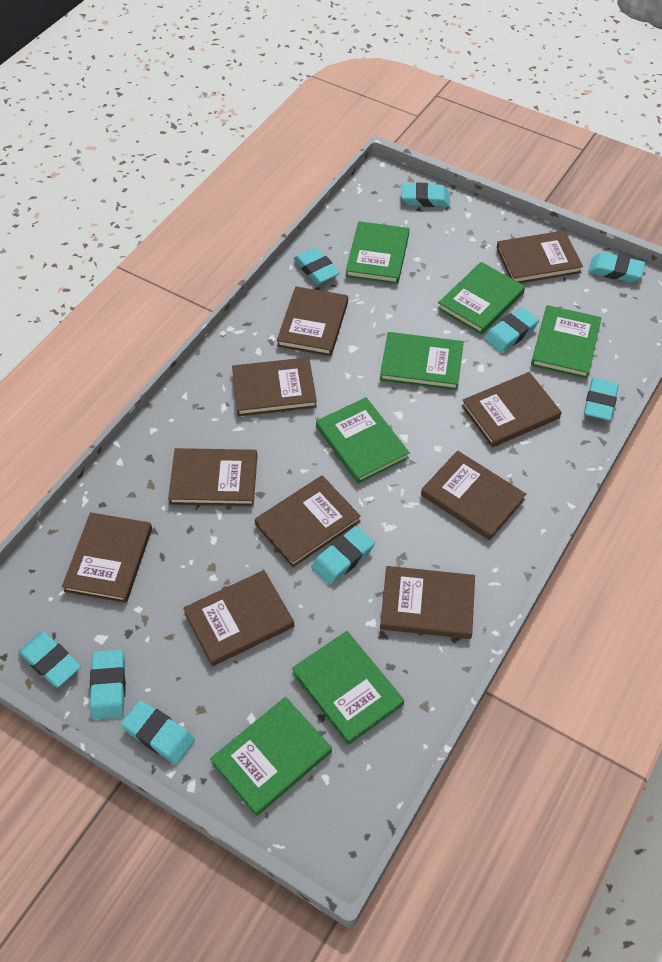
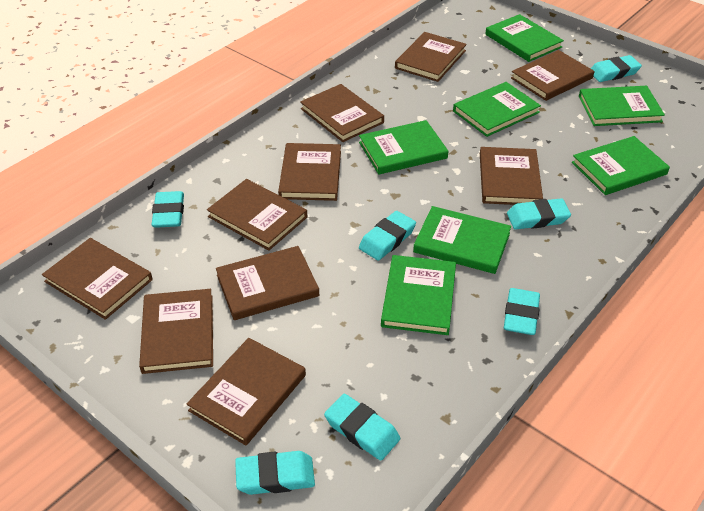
turquoise eraser: [18,632,81,688] [90,650,126,719] [121,700,195,764] [294,247,340,284] [312,526,375,585] [401,183,450,207] [484,307,539,353] [584,378,619,421] [588,252,645,282] = 9 -> [151,191,184,228] [235,451,315,495] [324,394,400,461] [359,211,416,260] [504,288,540,335] [507,198,571,230] [591,55,642,82] = 7

